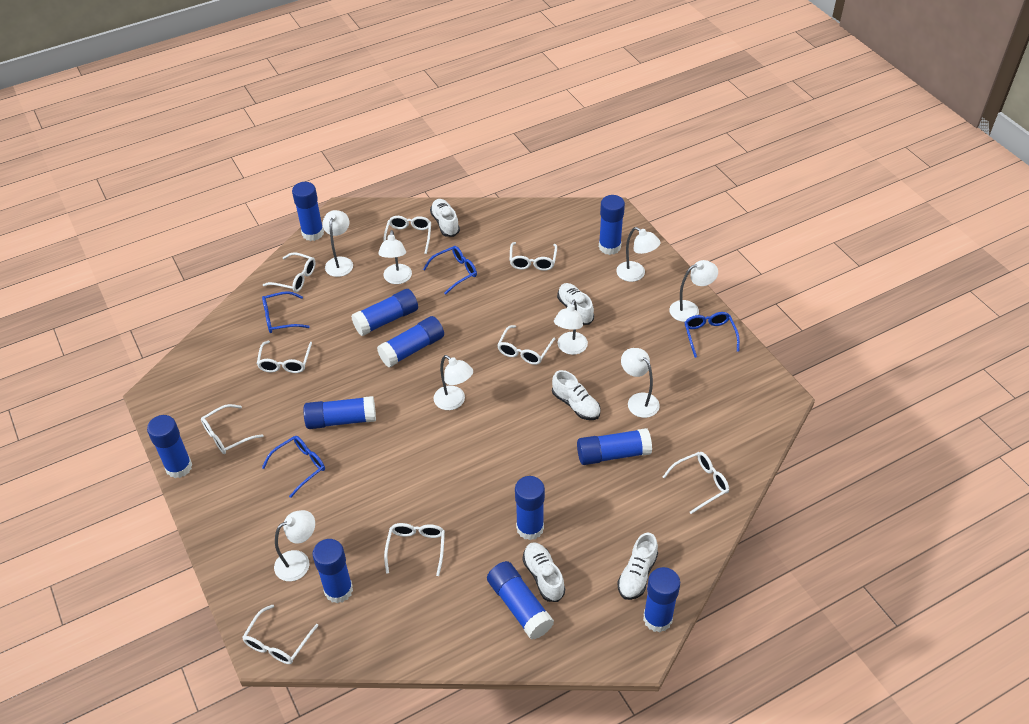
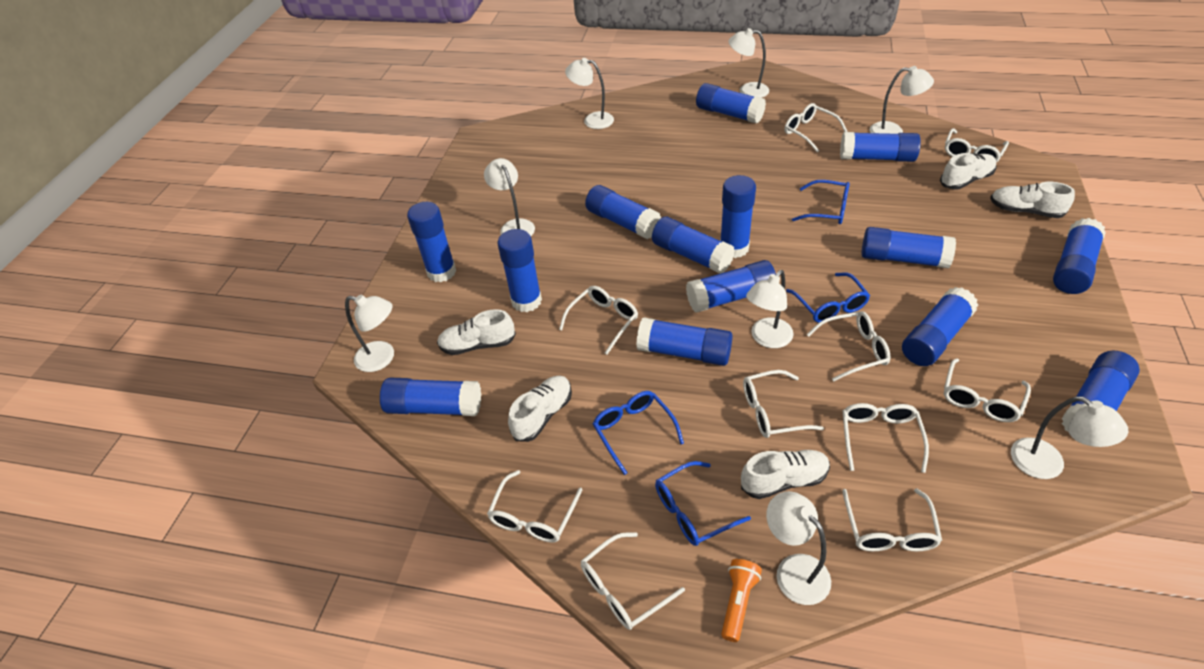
blue glue stick: [147,415,192,478] [292,182,324,241] [303,396,376,429] [312,539,353,603] [351,289,418,336] [377,316,444,367] [487,561,554,640] [515,476,545,540] [577,428,652,465] [599,195,625,255] [643,567,680,632] = 11 -> [380,378,481,416] [407,202,456,282] [498,229,542,312] [585,185,661,239] [636,317,733,366] [652,217,735,274] [686,260,776,312] [696,83,766,123] [720,175,756,258] [840,132,921,162] [861,227,956,269] [902,287,978,366] [1053,218,1106,294] [1062,351,1140,432] = 14
orange flashlight: none = 0 -> [721,559,762,642] = 1
white glasses: [201,404,263,454] [242,604,318,664] [257,341,312,373] [263,252,315,292] [384,216,431,254] [384,523,445,576] [497,325,555,365] [510,242,557,271] [663,452,729,514] = 9 -> [487,470,582,543] [559,286,638,355] [581,532,685,630] [743,370,824,438] [785,103,847,152] [807,311,890,381] [842,489,942,552] [843,403,929,473] [944,358,1031,422] [945,128,1009,163] = 10

